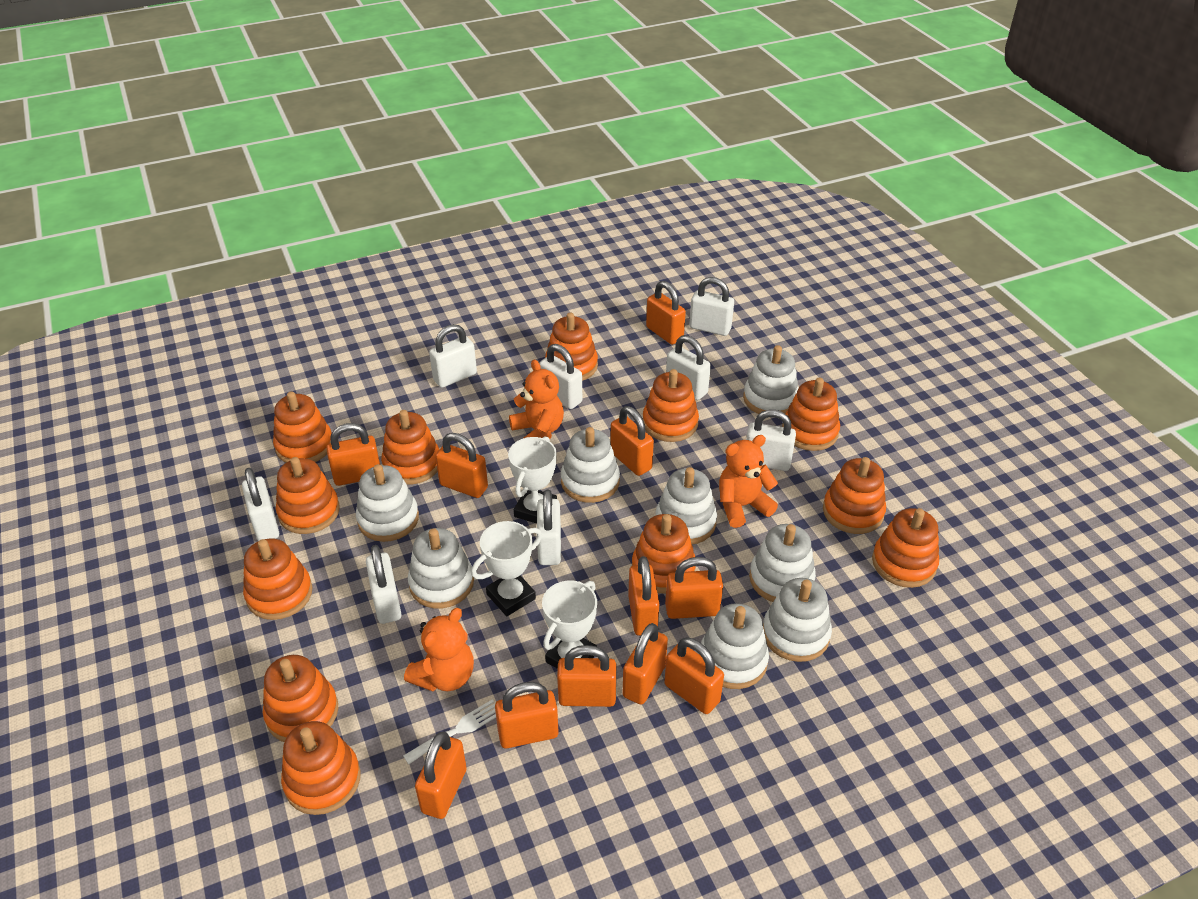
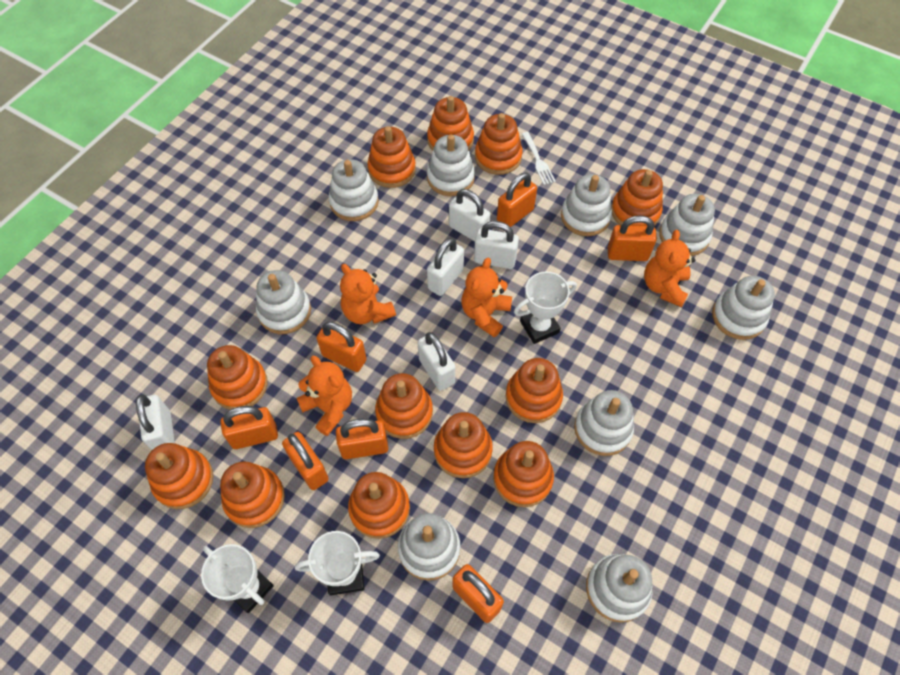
orange padlock: [326,423,380,486] [415,732,467,819] [435,433,488,498] [495,682,559,748] [557,645,616,707] [611,406,654,476] [623,623,668,705] [628,556,659,636] [646,281,686,345] [664,638,724,714] [665,557,723,619] = 11 -> [221,406,278,449] [282,432,329,490] [317,322,367,372] [336,419,388,459] [452,564,504,623] [497,173,537,227] [608,215,657,261] = 7
orange teddy bear: [404,608,474,691] [509,360,564,439] [719,435,778,528] = 3 -> [296,356,352,436] [340,264,396,324] [461,258,512,337] [644,230,695,307] = 4
white padlock: [242,468,279,541] [366,545,402,624] [429,324,477,388] [537,489,561,565] [539,344,582,409] [666,335,711,400] [689,277,734,336] [746,410,796,471] = 8 -> [136,394,175,450] [418,332,455,391] [427,238,464,296] [449,189,491,241] [474,221,519,269] = 5
white stacking toy: [356,464,419,542] [408,528,474,608] [561,427,620,503] [655,467,717,544] [699,603,769,689] [743,345,799,414] [749,524,816,602] [763,578,832,662] = 8 -> [256,270,311,334] [329,159,379,221] [398,513,461,581] [427,135,475,196] [561,174,612,236] [574,390,634,456] [586,554,653,622] [659,194,715,256] [712,276,775,340] = 9

